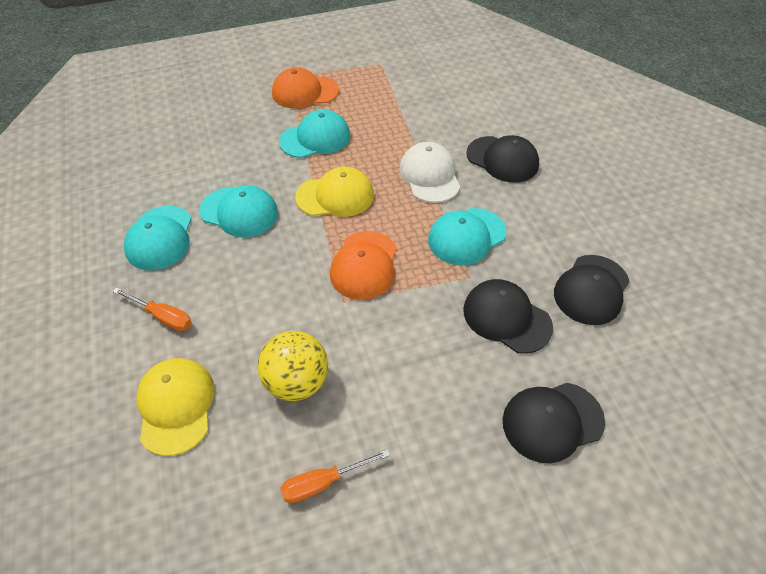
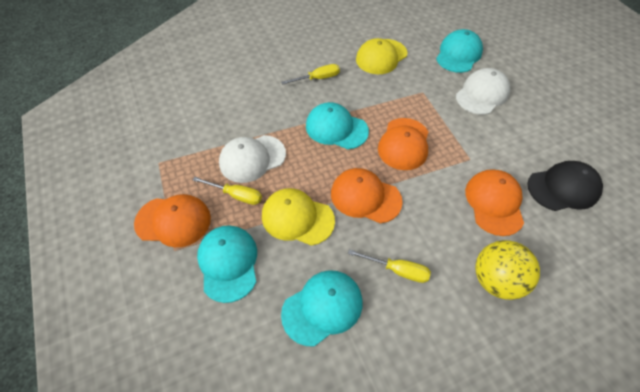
black cap: [463,279,553,354] [466,135,539,183] [503,383,605,463] [554,255,630,325] = 4 -> [527,161,603,211] = 1
orange cap: [272,67,339,108] [330,231,397,300] = 2 -> [134,194,211,247] [331,168,403,223] [378,118,428,170] [465,169,524,236] = 4
orange screwdriver: [113,287,192,331] [280,449,390,503] = 2 -> none = 0
white cap: [399,142,460,203] = 1 -> [219,135,286,183] [456,68,510,115] = 2
yellow screwdriver: none = 0 -> [193,177,262,205] [281,64,340,85] [348,249,431,283] = 3

